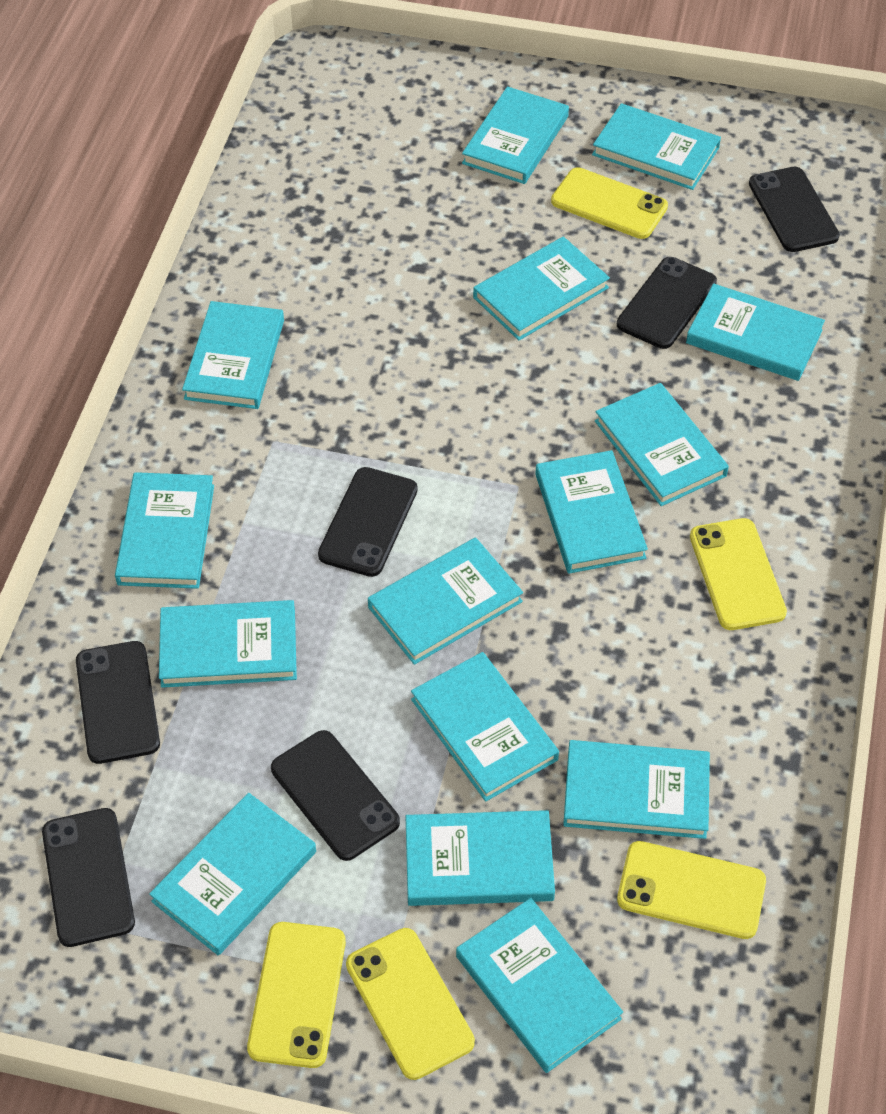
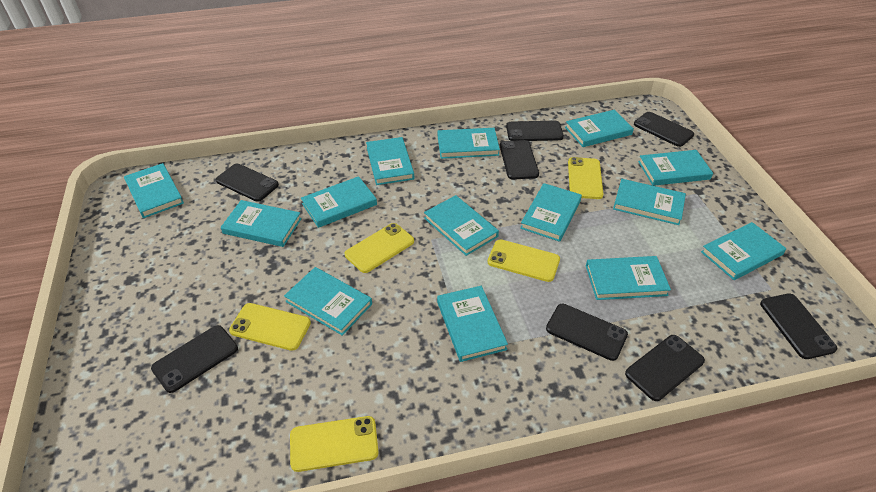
black phone: [42,808,135,947] [76,641,160,764] [271,730,400,861] [318,467,418,577] [617,257,717,349] [749,167,840,252] = 6 -> [151,325,238,393] [216,164,279,201] [500,140,539,180] [506,121,564,141] [546,304,628,361] [625,335,705,401] [634,112,694,147] [760,293,837,359] = 8
turquoise book: [115,472,214,589] [149,793,316,955] [159,600,297,688] [182,301,284,409] [368,537,523,665] [406,810,555,906] [411,652,559,802] [456,898,623,1073] [462,87,569,184] [473,236,610,340] [535,450,648,574] [563,740,710,839] [592,103,721,190] [595,383,729,506] [686,284,825,381] = 15 -> [124,163,184,218] [221,200,302,247] [284,267,372,336] [301,176,377,228] [366,137,414,185] [424,195,499,256] [437,286,508,362] [438,128,500,159] [520,183,582,242] [565,110,634,147] [586,256,671,300] [613,179,686,225] [638,150,713,186] [701,222,786,280] = 14

